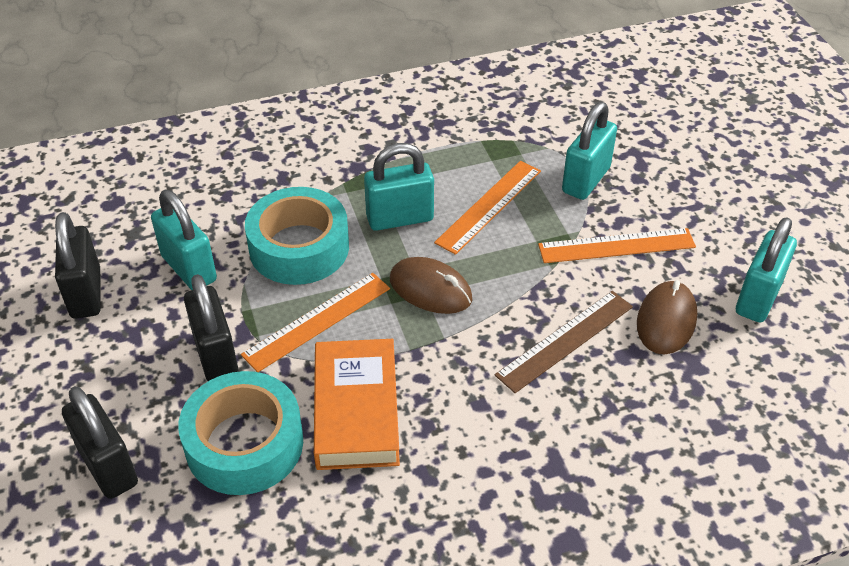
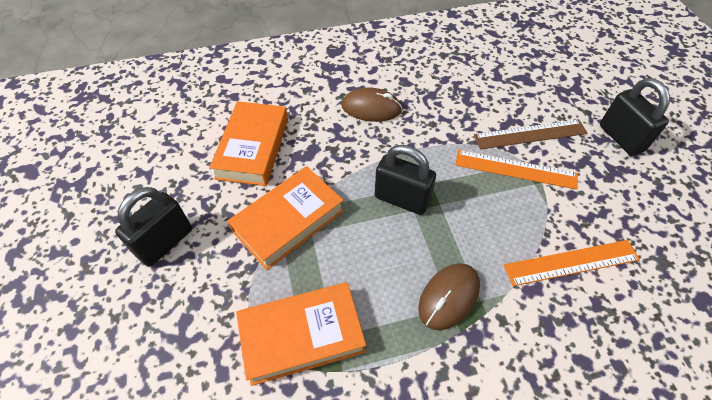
orange book: [314,339,400,470] = 1 -> [209,101,288,186] [228,166,344,270] [236,282,366,386] = 3
orange ruler: [241,273,390,372] [434,161,541,255] [538,228,696,263] = 3 -> [455,150,578,190] [504,240,640,286] = 2
turquoise padlock: [151,190,217,290] [364,143,434,231] [562,102,617,200] [736,217,797,323] = 4 -> none = 0
turquoise tape: [178,371,303,495] [245,187,349,285] = 2 -> none = 0

